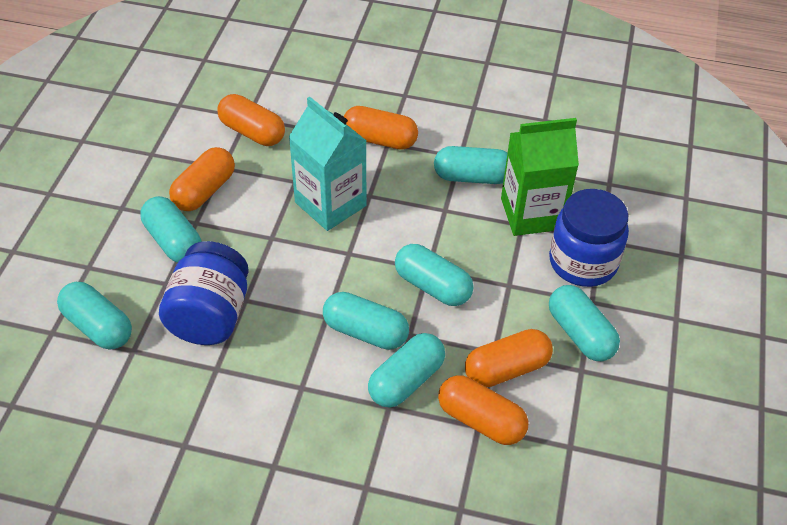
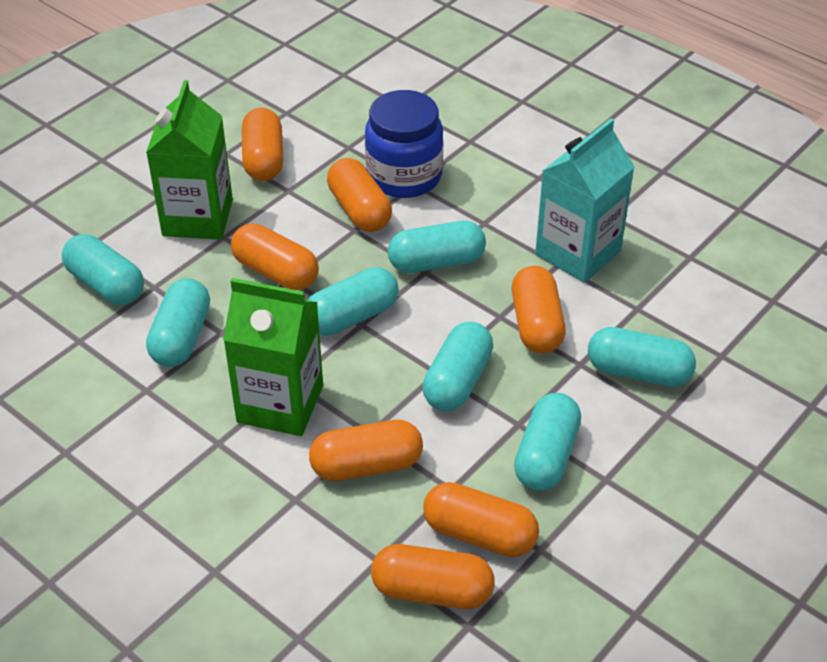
blue jar: [159,241,249,345] [549,189,629,287] = 2 -> [365,90,443,198] = 1
green carton: [501,118,579,236] = 1 -> [146,80,233,240] [223,278,323,436] = 2
orange capsule: [169,147,235,211] [217,94,285,146] [343,106,418,150] [438,375,528,445] [465,329,553,387] = 5 -> [231,223,319,290] [242,108,283,181] [309,420,423,481] [327,158,392,232] [371,544,495,609] [423,482,539,557] [512,266,566,353] = 7

